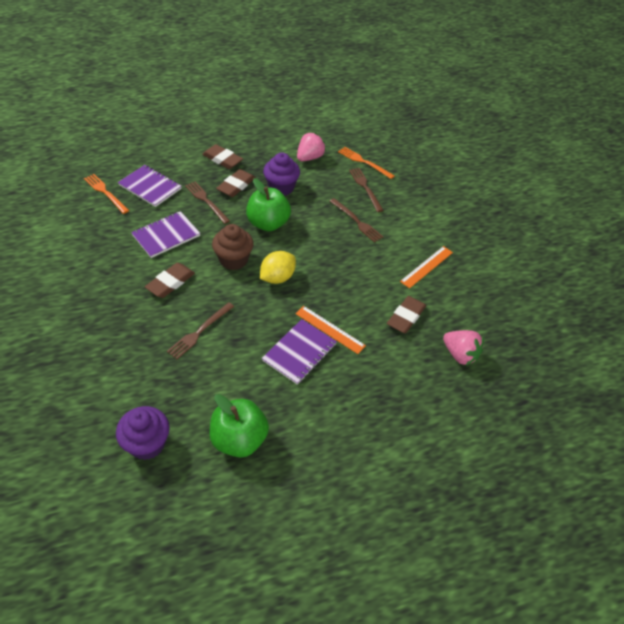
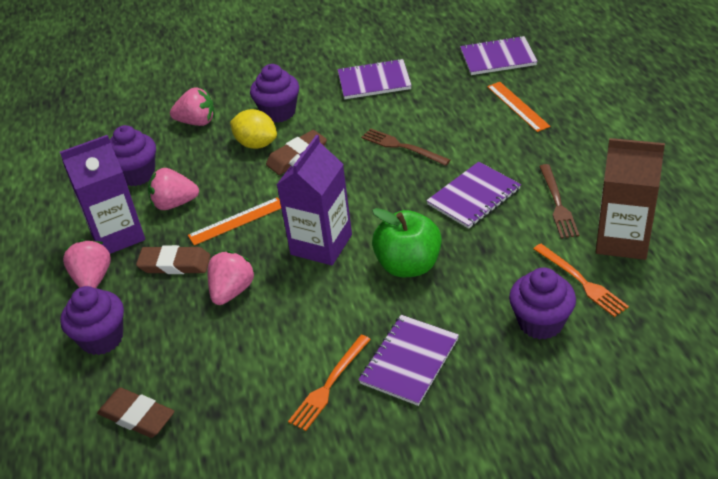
brown carton: none = 0 -> [596,138,665,260] = 1
brown cupcake: [212,224,254,270] = 1 -> none = 0
brown eraser: [145,263,195,298] [202,144,243,169] [216,169,256,197] [387,296,426,333] = 4 -> [97,388,175,438] [136,245,210,274] [266,130,327,175] = 3
brown fork: [167,302,234,359] [185,182,230,224] [330,198,383,243] [349,168,383,212] = 4 -> [361,128,450,166] [539,164,579,238] = 2
green apple: [209,394,269,458] [246,178,291,231] = 2 -> [372,208,442,277] = 1
pink strawberry: [297,132,326,161] [443,330,484,366] = 2 -> [63,239,111,288] [148,168,199,210] [170,87,215,126] [208,251,255,305] = 4
purple carton: none = 0 -> [60,135,145,254] [277,135,352,266] = 2
purple cupcake: [116,406,170,460] [263,152,300,196] = 2 -> [60,286,124,355] [110,125,156,186] [250,64,299,123] [509,267,576,340] = 4
purple notebook: [118,165,182,207] [131,211,200,258] [262,319,337,385] = 3 -> [338,59,412,99] [358,315,459,406] [426,162,521,229] [460,36,538,75] = 4

